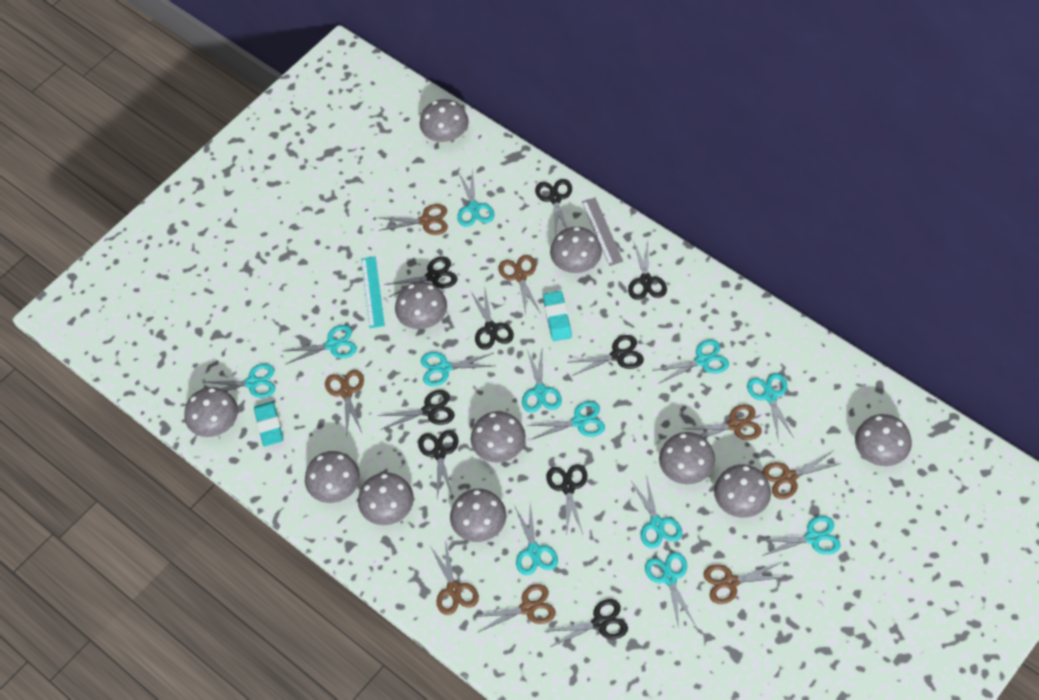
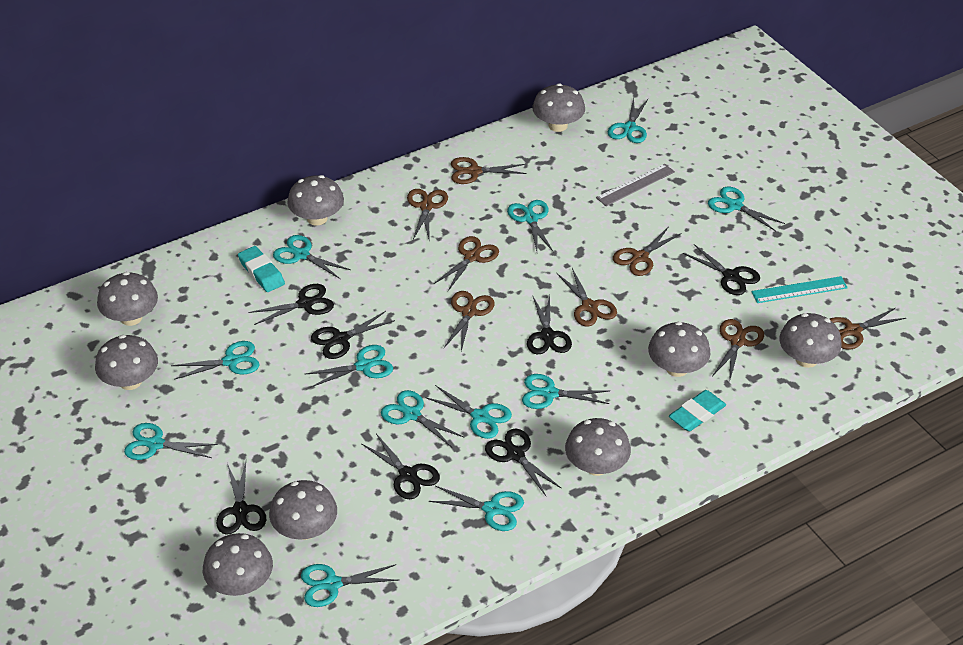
black scissors: [378,390,455,430] [384,256,457,297] [418,430,459,498] [471,289,514,350] [535,179,572,236] [546,464,588,536] [547,599,628,647] [567,335,644,376] [628,241,667,300] = 9 -> [216,462,266,535] [248,284,334,325] [311,311,395,359] [361,434,440,499] [485,429,562,496] [527,295,572,354] [683,244,760,295] = 7
grey mushroom: [184,387,238,437] [305,451,360,503] [358,472,414,525] [395,282,447,329] [420,99,469,142] [450,489,506,542] [471,411,526,463] [550,227,602,273] [659,432,715,484] [714,464,771,518] [855,414,912,466] = 11 -> [95,335,158,390] [97,272,158,326] [203,533,273,596] [269,480,337,540] [287,175,344,226] [532,83,585,132] [565,418,631,476] [648,322,710,377] [779,313,842,368] = 9

